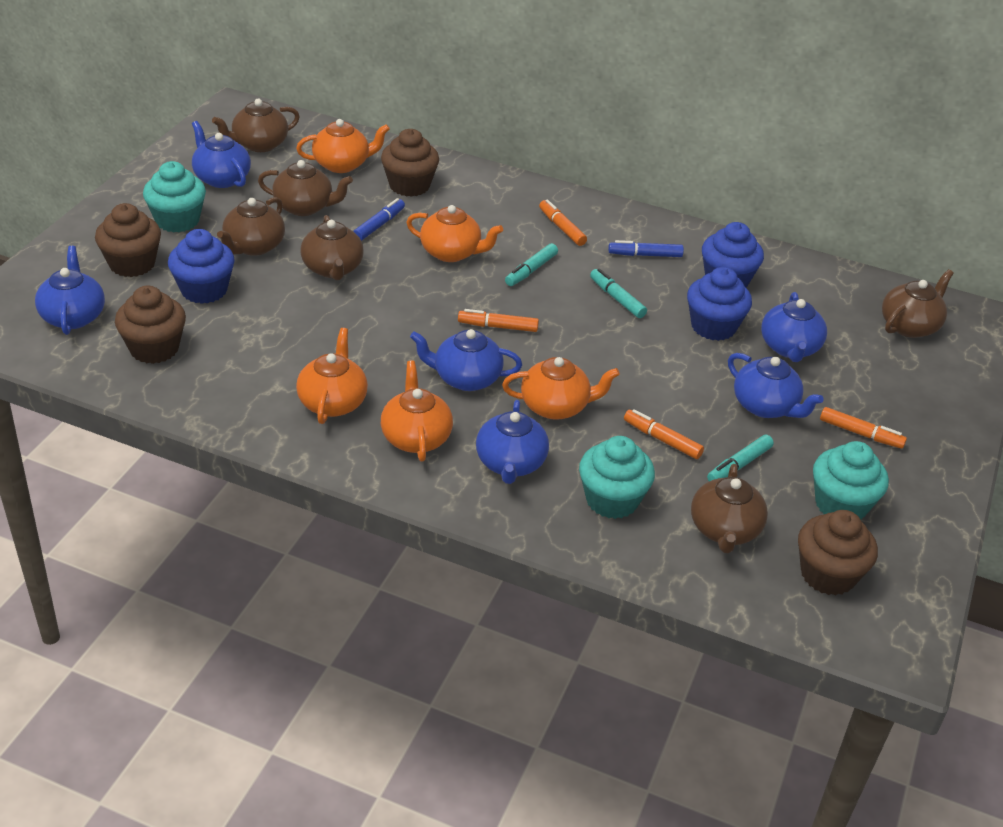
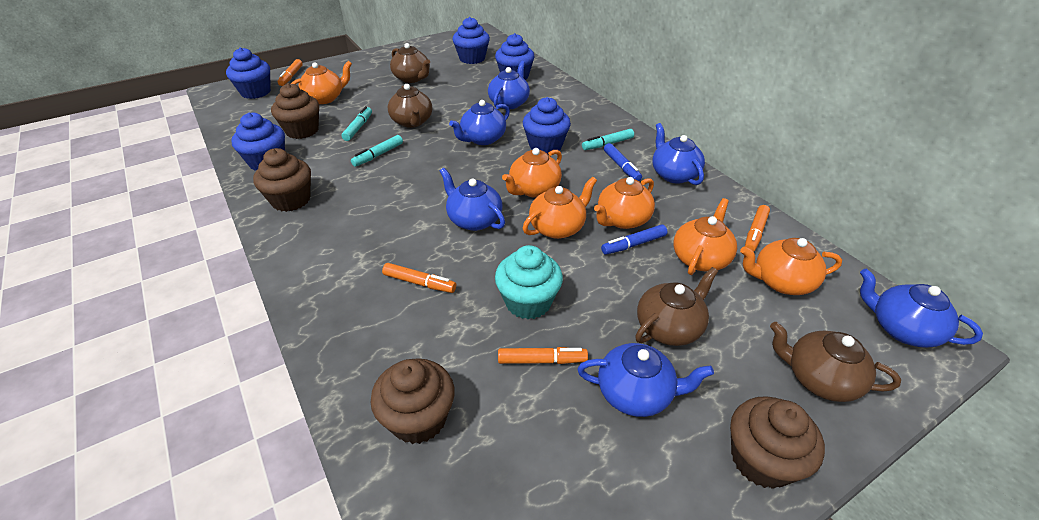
blue cupcake: [168,229,235,304] [687,267,752,341] [702,222,764,288] = 3 -> [226,47,271,99] [231,112,285,171] [452,17,490,64] [495,33,535,80] [523,97,571,154] = 5
brown teapot: [212,99,300,152] [217,197,285,256] [258,160,353,216] [301,215,364,280] [691,464,768,553] [882,269,954,338] = 6 -> [388,84,432,128] [390,43,430,83] [635,267,718,346] [770,322,901,402] = 4
orange teapot: [296,119,390,173] [296,328,368,424] [381,361,453,462] [406,205,503,262] [502,357,620,420] = 5 -> [291,61,352,104] [502,148,562,198] [523,177,597,239] [594,177,655,229] [673,198,737,275] [740,238,842,295] = 6
turquoise cupcake: [143,161,206,233] [579,436,655,519] [813,441,889,519] = 3 -> [495,245,563,319] = 1

